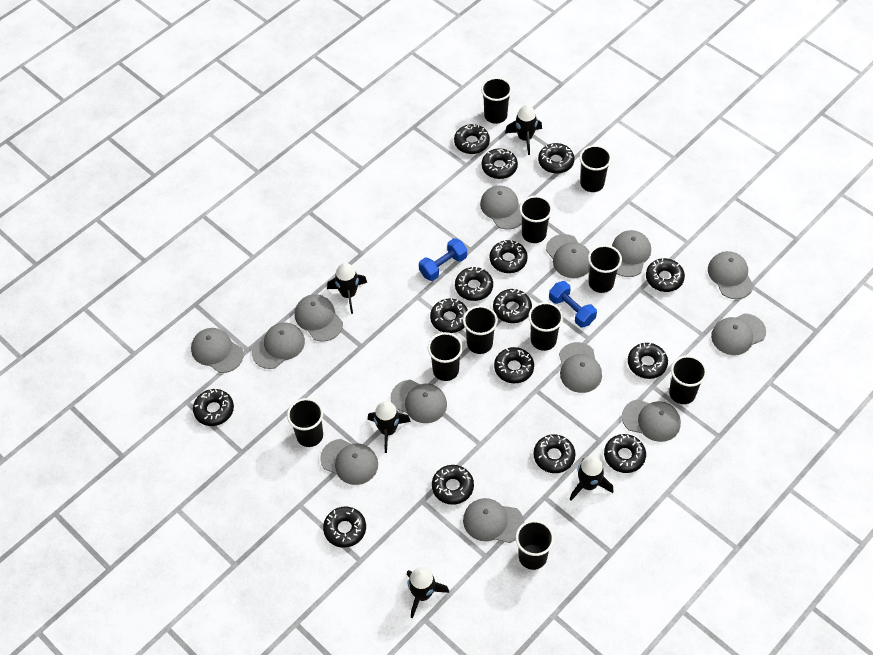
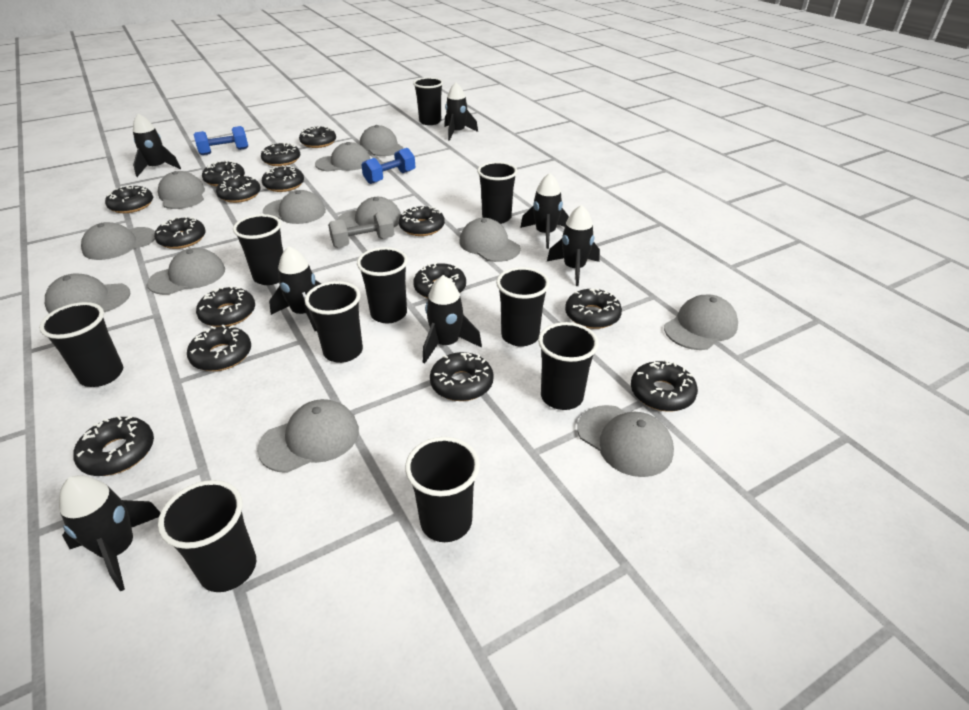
black rocket: [327,263,367,314] [367,401,411,453] [407,567,449,618] [505,105,542,155] [569,456,613,501] = 5 -> [59,475,161,591] [133,114,181,177] [269,246,321,331] [423,275,482,363] [444,82,478,141] [520,173,569,249] [547,205,600,286] = 7
grey cap: [191,328,244,373] [252,322,305,369] [295,294,343,342] [320,439,378,485] [391,380,447,423] [463,498,524,543] [480,185,522,230] [546,234,590,278] [559,342,602,393] [612,230,651,277] [622,399,681,442] [708,251,754,299] [711,313,766,355] = 13 -> [45,273,131,313] [81,222,155,260] [147,248,225,295] [158,171,205,209] [257,399,359,473] [263,190,326,224] [315,142,370,172] [337,197,401,228] [360,125,403,156] [459,218,521,262] [577,405,674,477] [664,294,738,350] = 12
grey dumbbell: none = 0 -> [328,211,394,248] = 1

